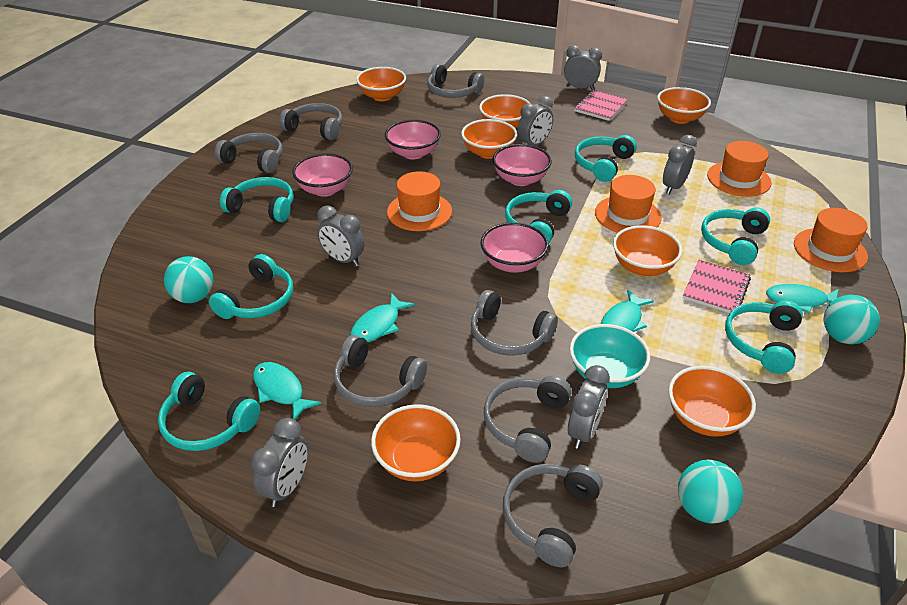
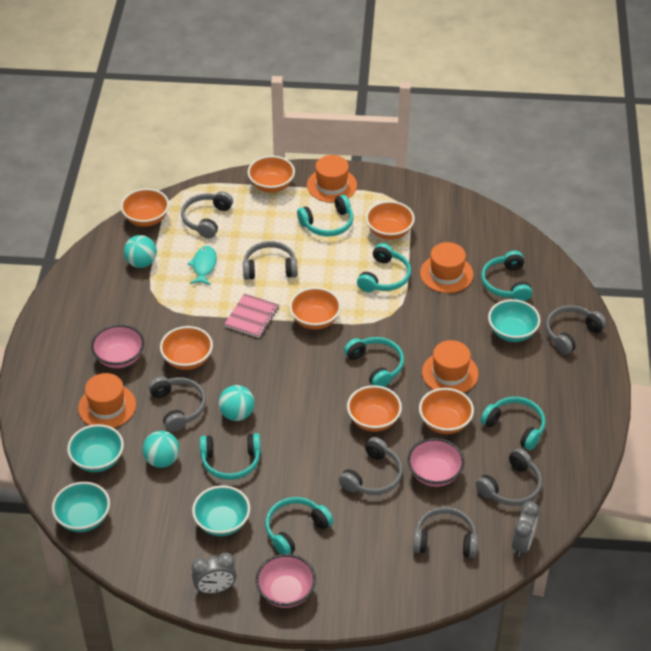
grey clock: [251,418,308,507] [317,206,364,266] [518,96,553,146] [564,45,602,90] [568,365,610,449] [663,135,697,194] = 6 -> [192,553,237,594] [512,501,539,557] = 2
pink bowl: [292,153,353,197] [385,120,441,160] [481,222,549,273] [493,144,552,186] = 4 -> [91,325,144,368] [256,554,316,608] [408,438,464,487] = 3
pink notebook: [574,90,628,121] [683,260,751,313] = 2 -> [224,294,279,338] = 1
turquoise bowl: [570,324,650,388] = 1 -> [52,482,110,532] [67,424,124,472] [192,485,250,536] [488,299,540,342] = 4
turquoise fish: [253,362,321,420] [350,293,415,342] [601,290,654,332] [766,284,839,314] = 4 -> [187,246,217,285] = 1

